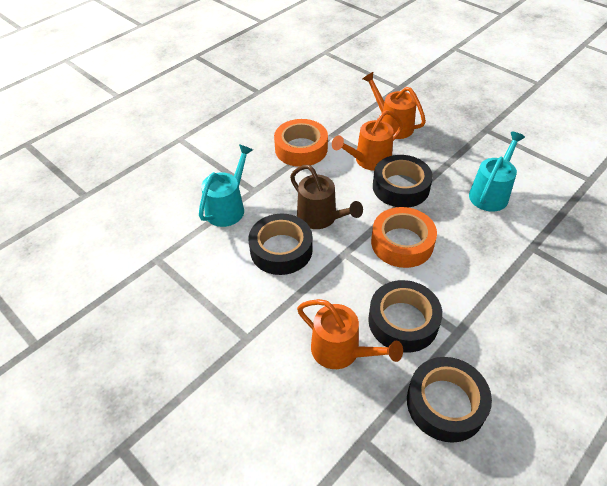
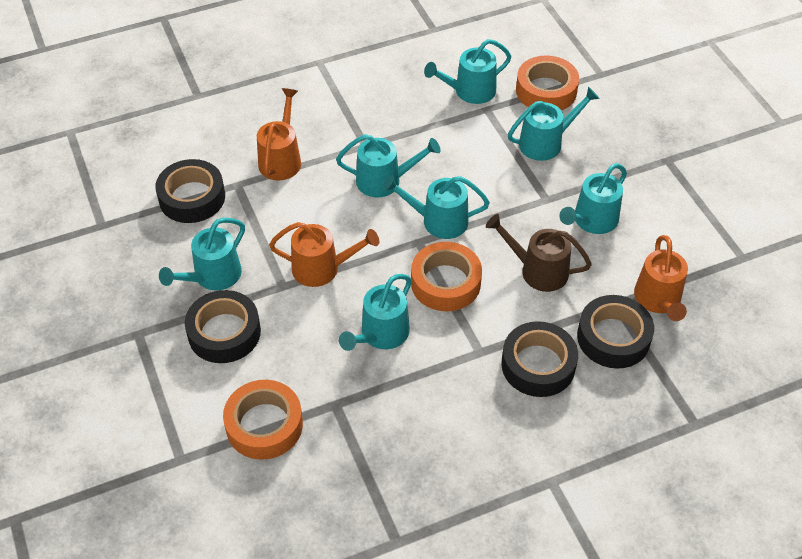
orange tape: [274,119,328,167] [371,207,437,268] = 2 -> [223,380,303,460] [411,242,482,311] [516,56,579,110] = 3
turquoise watering can: [199,144,253,227] [469,132,525,212] = 2 -> [159,218,245,291] [336,134,441,198] [339,274,412,351] [382,175,490,239] [424,39,511,104] [508,87,600,161] [559,163,627,234] = 7

